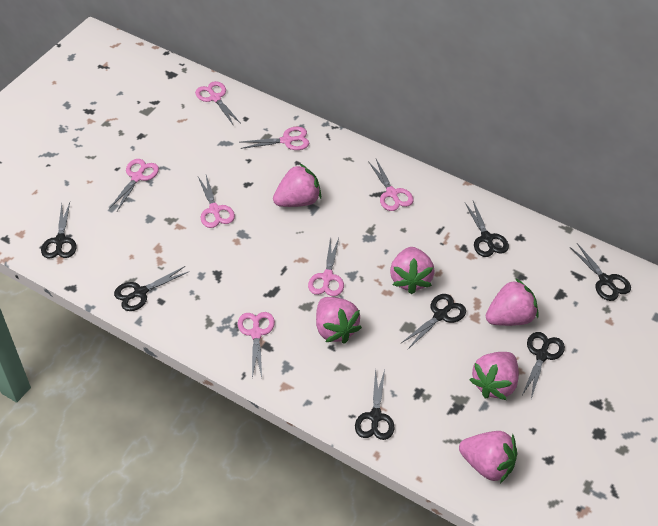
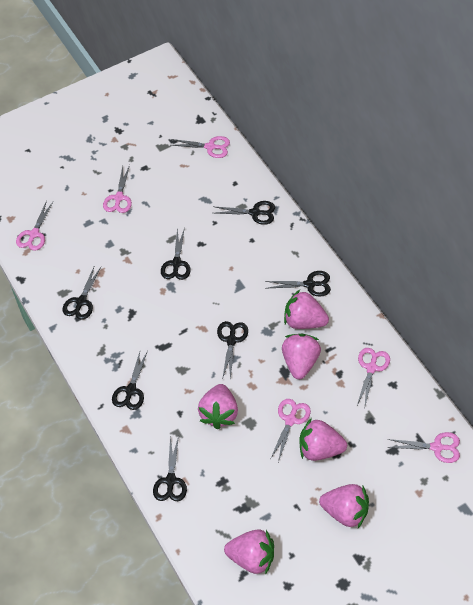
pink scissors: [109,159,159,211] [195,81,240,126] [198,175,235,228] [238,312,275,378] [240,127,309,150] [308,237,344,297] [368,159,413,211] = 7 -> [16,200,53,251] [103,165,132,213] [171,136,230,158] [271,399,311,462] [357,348,390,406] [387,432,460,463] = 6

